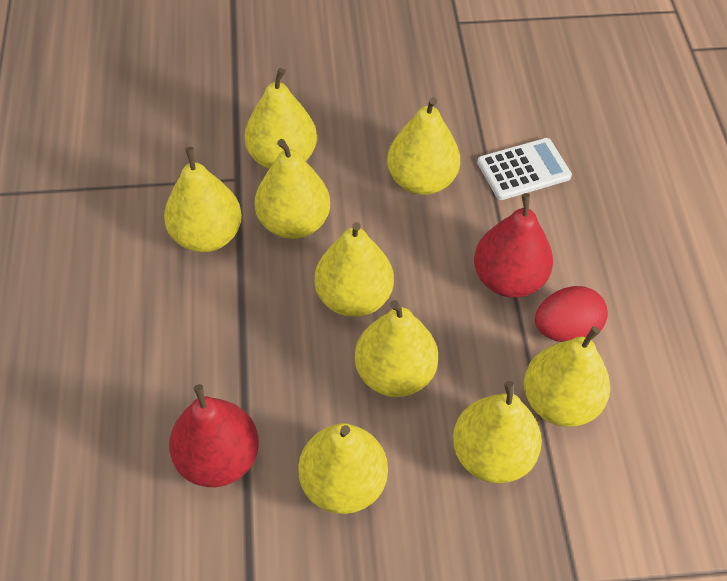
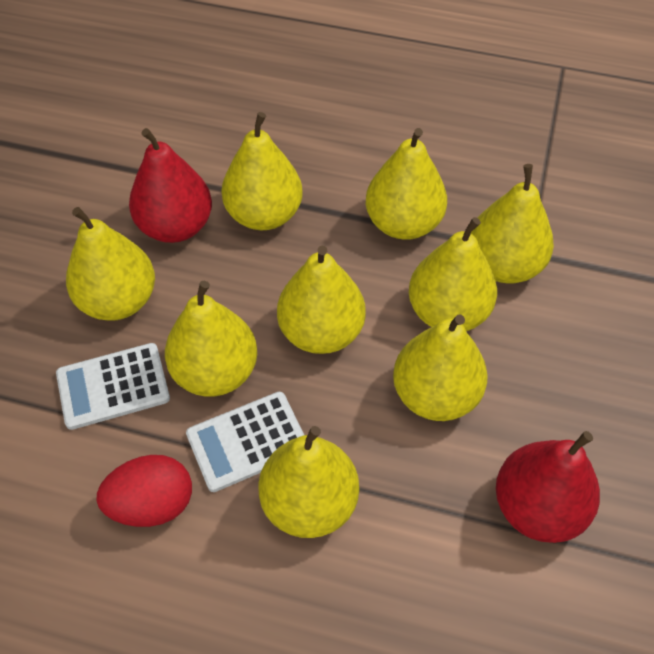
white calculator: [477,138,572,200] = 1 -> [56,343,170,430] [186,392,304,492] = 2

